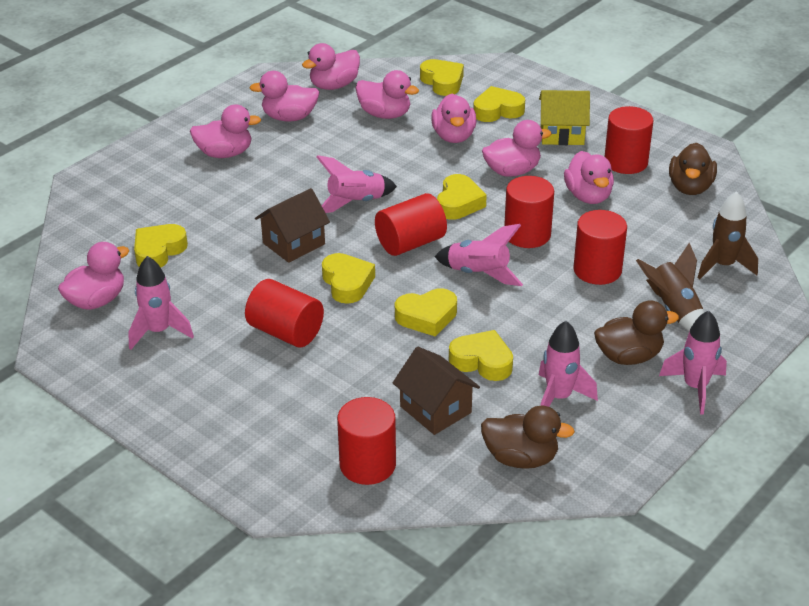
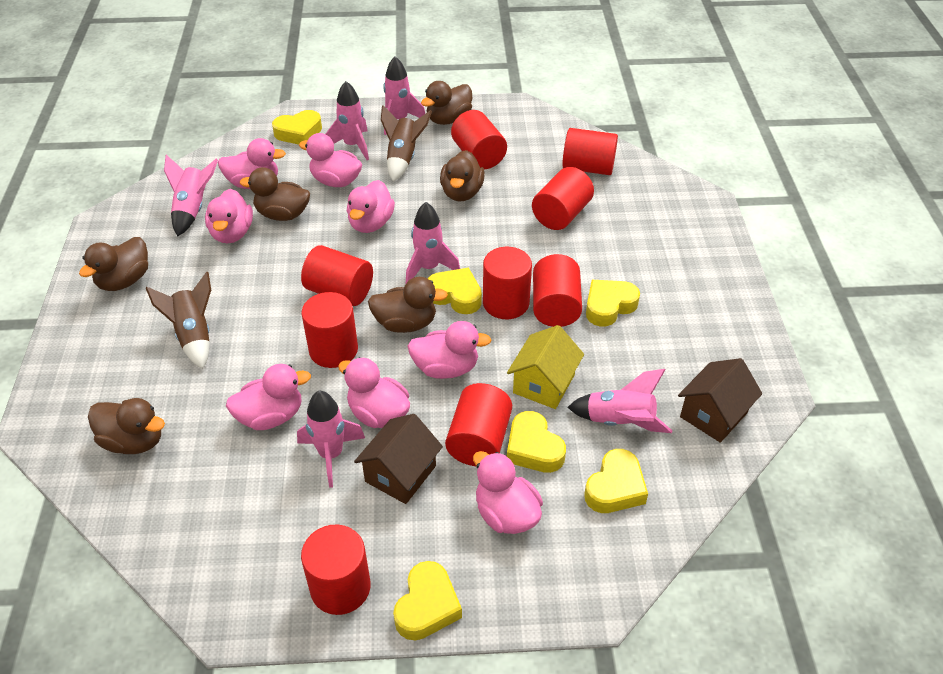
brown duck: [481,405,575,469] [594,300,679,365] [669,143,717,195] = 3 -> [79,237,148,291] [88,398,165,454] [240,167,310,221] [368,277,448,333] [421,81,472,125] [440,150,485,201] = 6
pink rocket: [128,256,194,350] [316,155,397,213] [435,224,523,286] [539,321,598,407] [659,311,727,414] = 5 -> [164,155,218,236] [297,391,365,488] [326,81,369,160] [383,56,425,135] [405,202,460,285] [568,369,672,433] = 6
red cylinder: [245,279,324,347] [337,397,396,485] [375,193,447,256] [504,176,554,248] [573,210,627,285] [604,106,654,174] = 6 -> [301,245,373,306] [301,292,358,368] [301,524,370,615] [445,383,512,466] [451,110,507,169] [483,247,532,319] [532,167,594,230] [533,254,582,327] [562,128,618,175] = 9
yellow heart: [134,224,188,268] [322,253,375,304] [395,288,457,337] [420,59,464,96] [437,174,487,220] [449,330,513,381] [473,86,525,122] = 7 -> [272,110,322,145] [393,561,462,641] [427,268,482,314] [507,411,566,473] [584,449,648,513] [586,280,640,327] = 6

